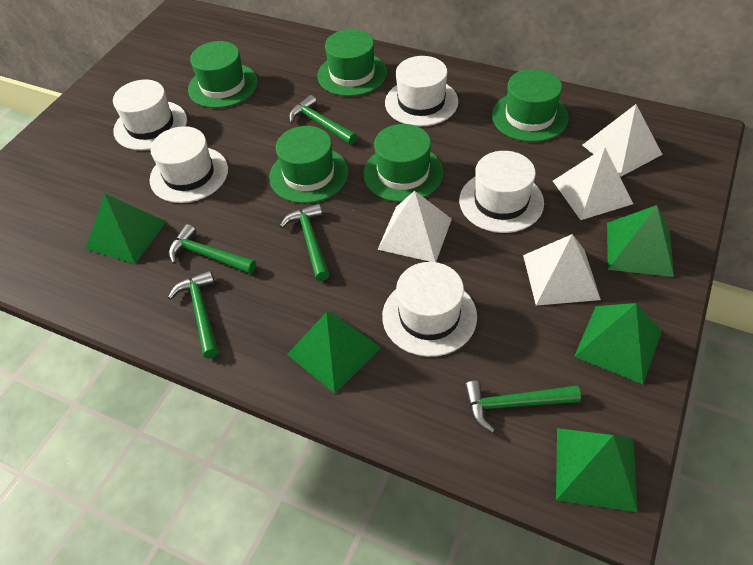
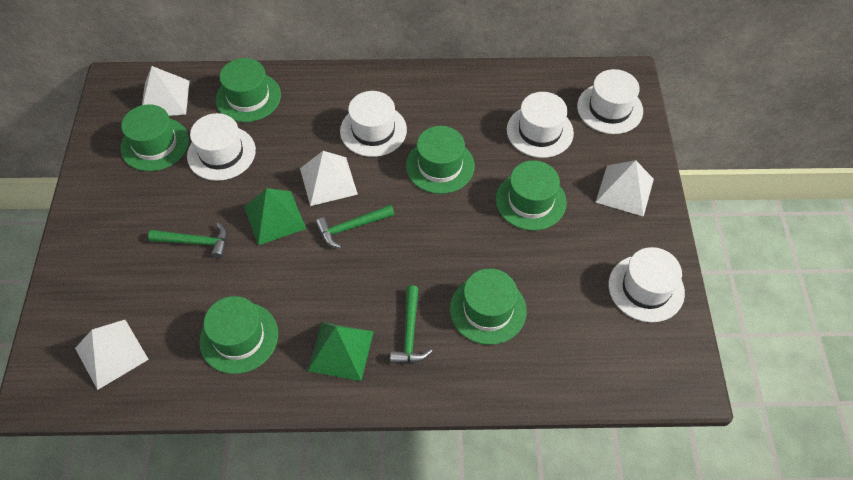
green hammer: [168,270,219,358] [169,224,256,274] [280,203,330,281] [289,95,357,145] [464,380,581,433] = 5 -> [148,222,227,258] [315,204,395,248] [390,285,432,363] = 3
green hat: [188,41,258,108] [269,126,349,203] [317,29,387,96] [363,124,444,202] [492,69,569,142] = 5 -> [121,105,189,171] [199,296,278,374] [216,58,281,122] [406,126,475,194] [450,269,527,345] [496,160,567,231] = 6
green pyramid: [86,193,167,264] [287,312,381,393] [556,428,638,512] [574,303,662,384] [607,205,674,277] = 5 -> [244,188,306,245] [308,322,374,381] = 2

